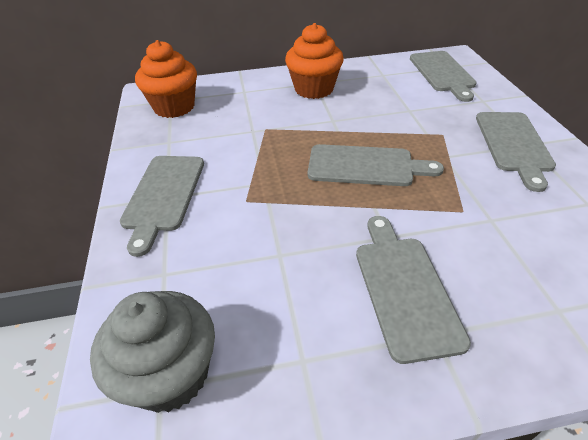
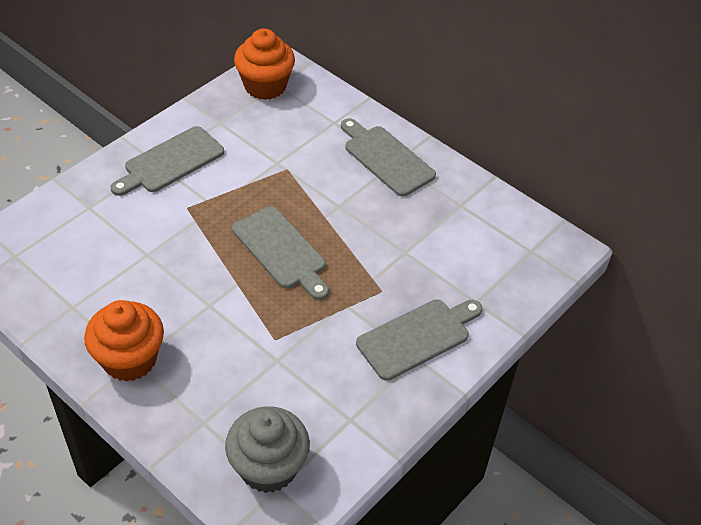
grey cutting board: [120,156,204,257] [308,144,444,186] [356,216,471,364] [410,51,477,102] [476,112,556,192] = 5 -> [111,126,224,196] [232,206,329,300] [341,118,436,197] [356,299,483,381] = 4

